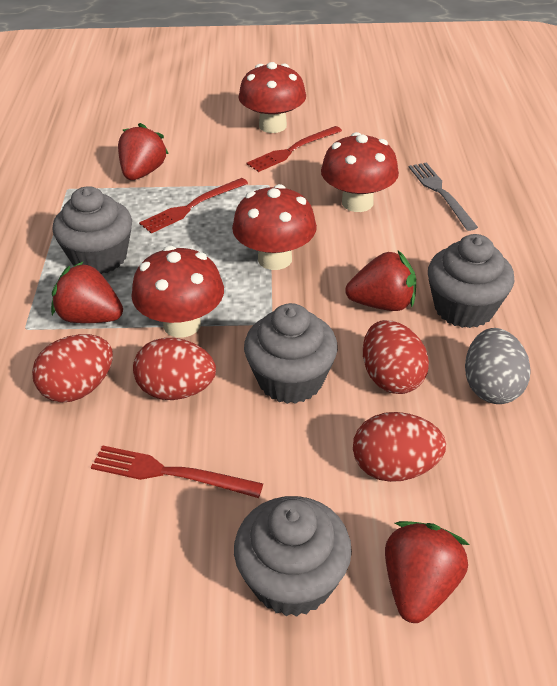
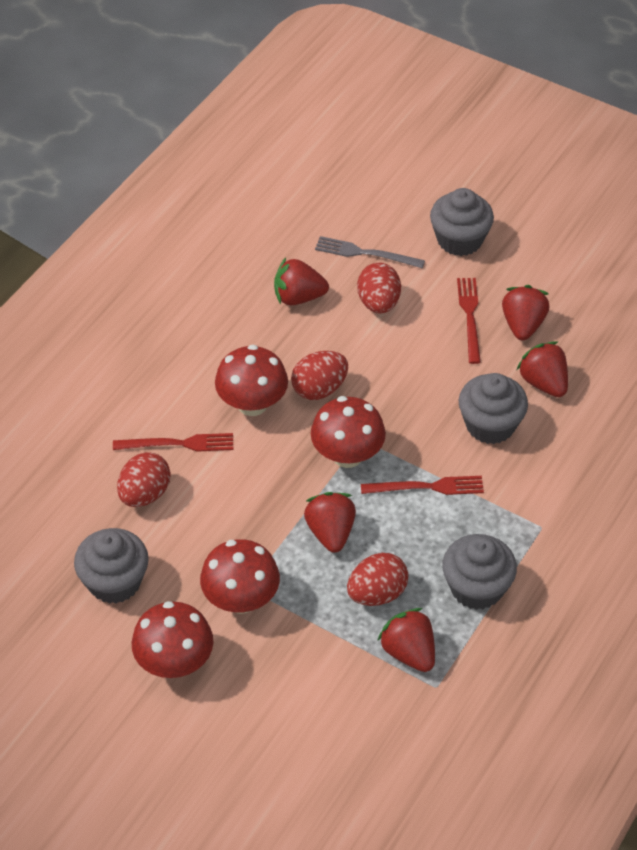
grey egg: [465,328,531,404] = 1 -> none = 0
red strawberry: [51,261,123,323] [118,123,169,180] [345,251,416,311] [385,521,469,623] = 4 -> [274,257,329,305] [304,492,356,553] [377,608,435,672] [502,285,550,340] [517,341,568,397] = 5

